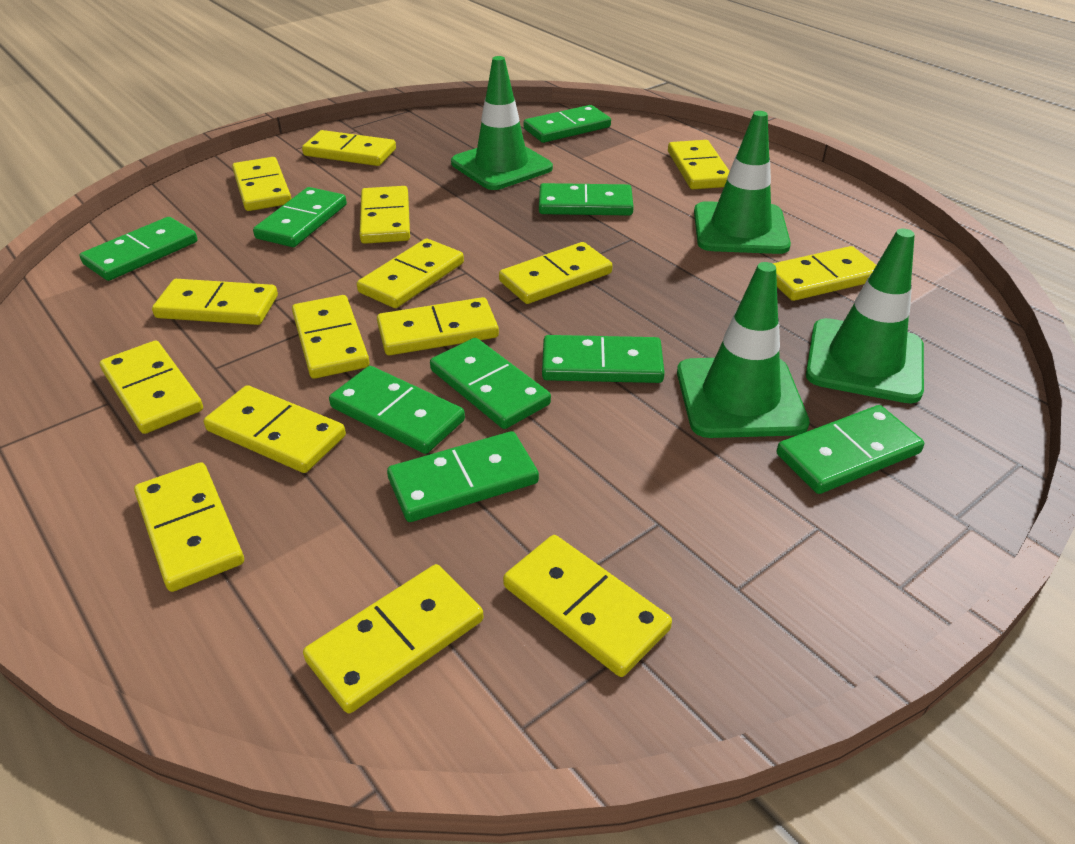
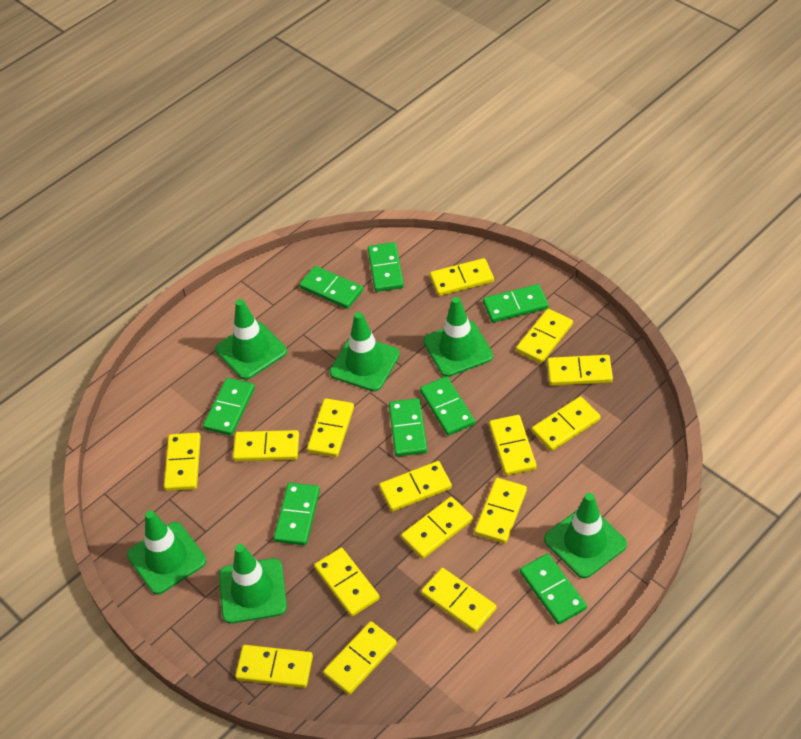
green domino: [80,217,197,281] [253,187,347,247] [329,366,465,454] [387,431,539,522] [430,338,551,429] [524,105,611,143] [539,183,634,216] [542,335,665,383] [777,405,924,494] = 9 -> [203,378,255,436] [274,483,320,546] [299,266,363,309] [368,242,404,292] [389,398,427,457] [420,376,475,436] [483,284,549,323] [520,554,587,624] = 8
green traffic cone: [451,56,553,190] [677,262,810,438] [694,111,791,254] [806,229,924,403] = 4 -> [127,511,206,594] [215,299,287,380] [219,544,287,624] [329,312,400,391] [423,297,493,377] [544,493,627,578] = 6

